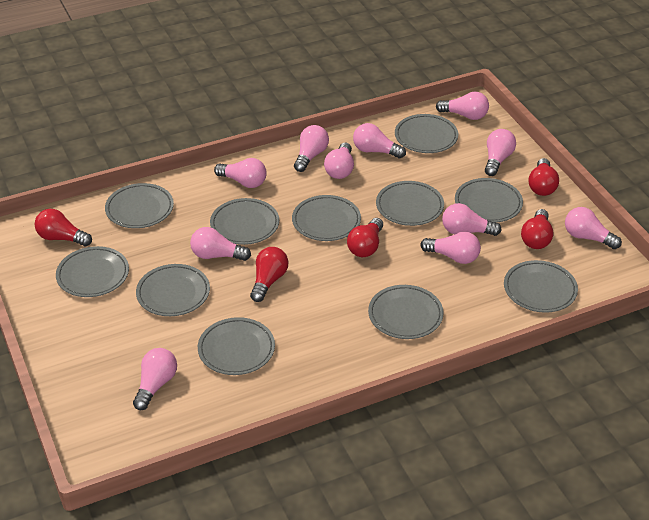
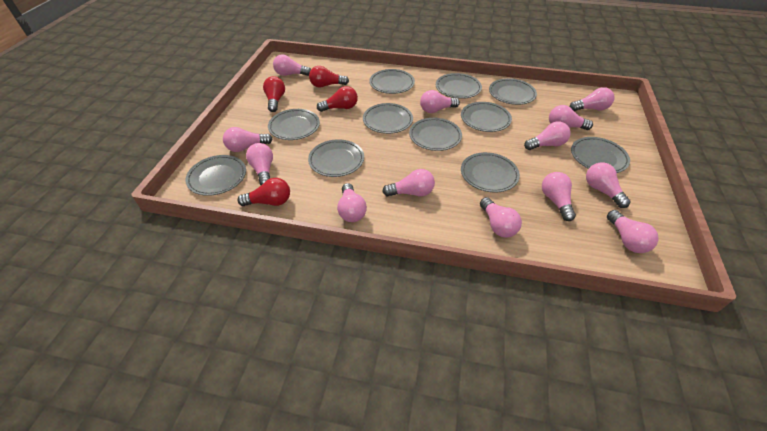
pink light bulb: [133,348,177,410] [190,227,251,261] [214,158,267,188] [294,125,329,172] [324,143,354,179] [353,123,406,158] [420,232,481,264] [436,92,489,120] [442,203,502,236] [485,129,516,176] [565,207,622,249] = 11 -> [223,127,273,152] [246,143,273,185] [273,54,311,76] [337,183,367,222] [382,169,435,197] [420,90,460,113] [480,197,522,237] [524,121,571,150] [542,172,576,221] [549,105,593,130] [570,87,615,111] [586,162,631,208] [607,210,659,253] = 13
red light bulb: [35,209,92,247] [250,247,288,302] [347,218,383,257] [521,209,554,249] [529,158,559,196] = 5 -> [237,178,290,206] [263,76,285,112] [309,66,349,88] [317,86,358,112] = 4

